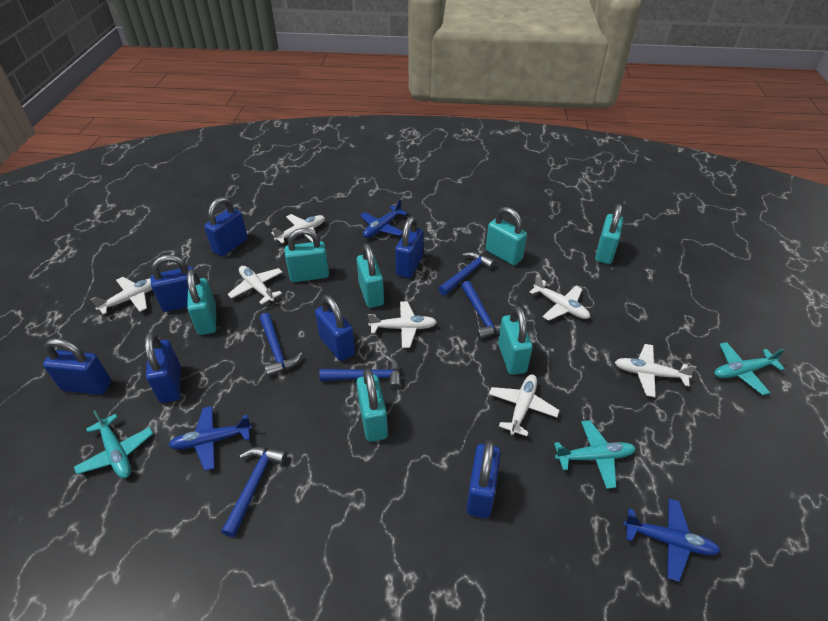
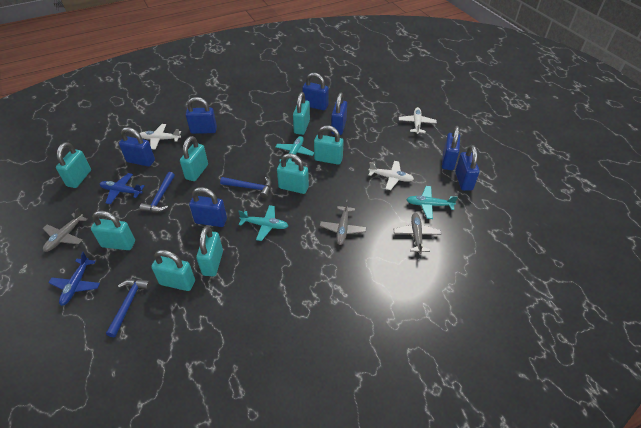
blue hammer: [221,447,287,537] [259,313,302,377] [319,356,401,390] [438,252,495,296] [461,281,501,339] = 5 -> [106,279,151,337] [139,172,175,212] [220,177,271,198] = 3
blue plane: [169,406,252,471] [360,199,408,238] [623,498,721,582] = 3 -> [48,252,100,306] [100,173,145,204] = 2
grey plane: none = 0 -> [43,208,87,252] [320,199,367,245] [394,213,441,254] = 3
turquoise padlock: [187,269,216,335] [284,228,329,282] [356,368,388,442] [357,244,384,308] [486,207,527,266] [498,306,533,375] [595,204,624,264] = 7 -> [56,142,91,188] [91,211,135,250] [151,250,195,291] [180,136,208,181] [196,226,223,276] [277,153,309,194] [293,92,310,135] [314,126,344,165] = 8
white plane: [90,277,152,315] [228,266,283,305] [271,214,325,244] [368,301,437,348] [489,374,559,436] [529,275,590,321] [615,344,697,397] = 7 -> [140,124,181,149] [369,161,414,190] [399,107,437,134] = 3

